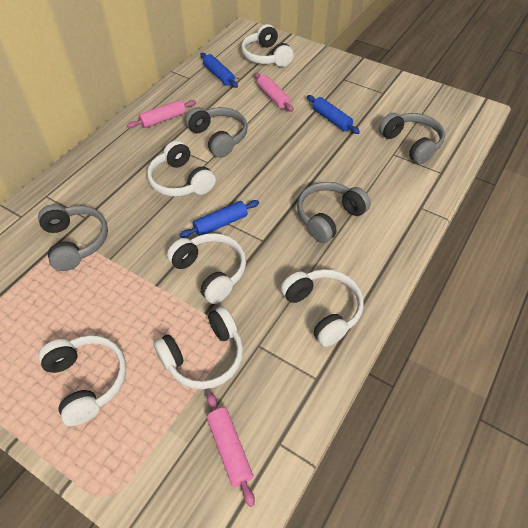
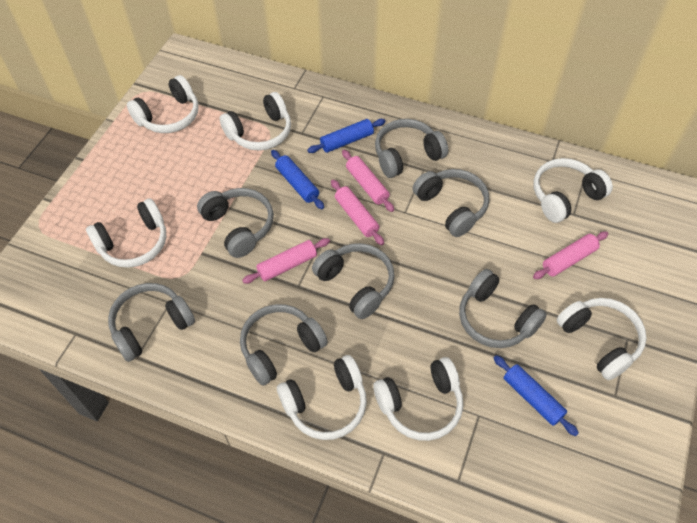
grey headphones: [38,204,108,271] [185,107,248,158] [297,182,371,243] [379,113,445,164] = 4 -> [108,283,195,362] [197,188,274,258] [240,304,328,386] [312,243,395,319] [375,119,448,178] [413,169,489,237] [459,269,547,348] = 7
pink rolling pin: [127,100,196,128] [207,392,255,507] [254,72,294,112] = 3 -> [242,238,330,284] [331,180,384,245] [342,150,394,212] [533,231,608,279] = 4
white headphones: [38,335,126,426] [147,140,216,197] [153,306,243,389] [167,233,246,304] [241,24,294,67] [281,269,364,347] = 6 -> [86,198,167,268] [127,75,199,133] [220,92,291,151] [277,355,367,440] [373,357,463,441] [533,158,613,223] [557,298,647,380] = 7

